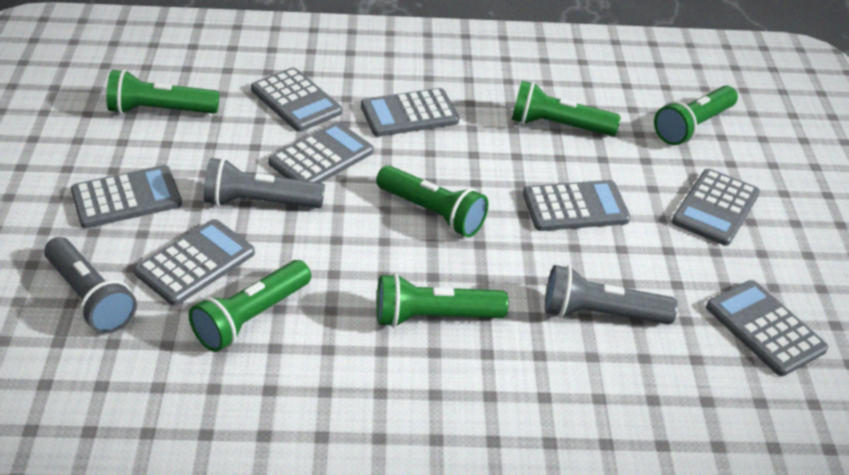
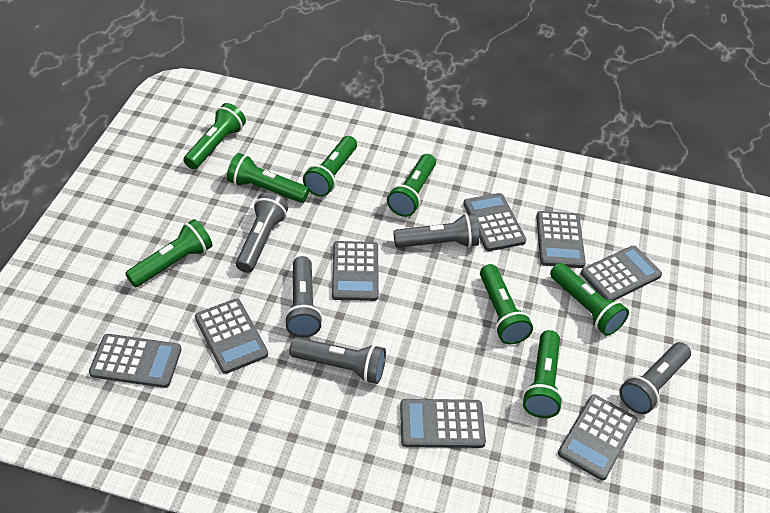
green flashlight: [107,69,219,114] [189,260,311,352] [376,165,488,238] [377,273,508,328] [511,81,621,136] [654,86,738,145] = 6 -> [125,219,212,287] [184,103,246,169] [227,153,309,203] [303,136,357,197] [387,154,436,217] [480,264,533,344] [522,330,563,418] [550,263,629,335] = 8
grey flashlight: [44,237,137,334] [204,158,325,208] [545,265,678,324] = 3 -> [236,193,288,273] [284,256,323,338] [289,337,386,384] [393,213,479,248] [619,342,691,414] = 5

